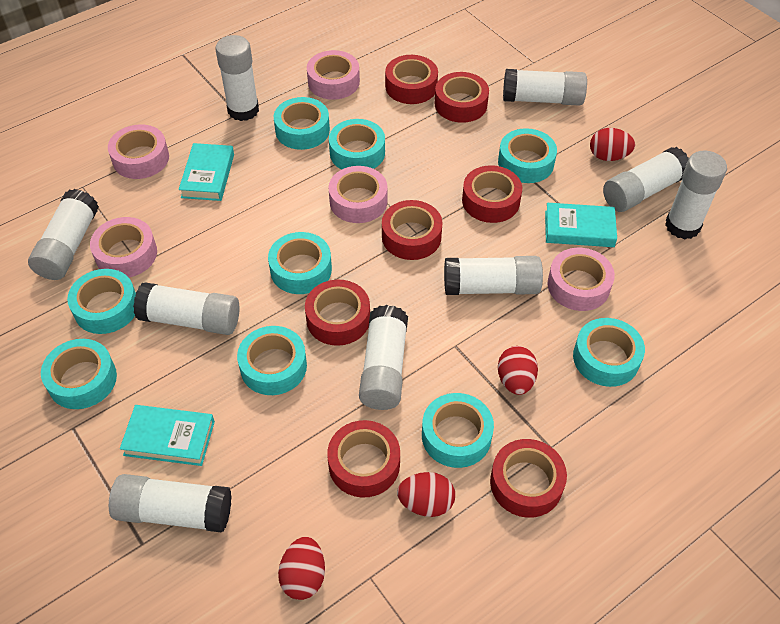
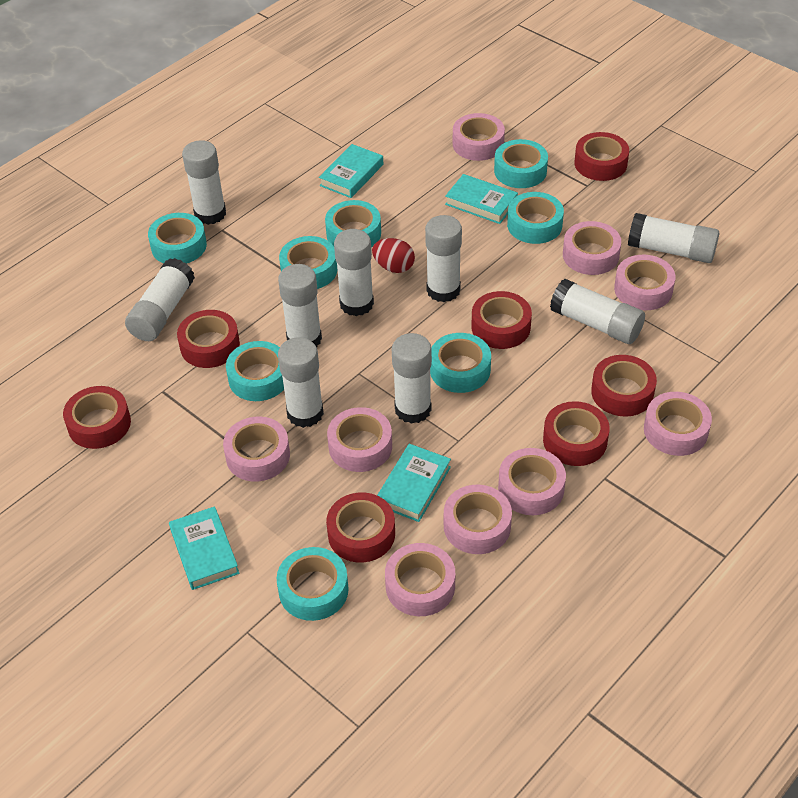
pink tape: [90,217,157,277] [108,124,169,179] [307,50,360,100] [329,166,388,223] [547,248,615,311] = 5 -> [223,416,290,482] [327,407,392,472] [385,543,455,616] [444,485,512,554] [453,113,505,161] [498,448,566,515] [563,221,621,275] [614,255,676,310] [644,392,712,456] = 9
red egg: [278,537,325,600] [397,472,455,517] [498,346,538,395] [590,128,635,161] = 4 -> [372,238,415,273] = 1
turquoise book: [120,405,215,466] [179,143,234,201] [545,203,617,247] = 3 -> [169,507,239,590] [319,144,383,198] [377,444,451,522] [445,174,518,224] = 4
turquoise tape: [41,339,117,409] [67,269,136,334] [237,326,307,395] [268,232,332,294] [274,97,330,150] [329,119,385,169] [422,393,494,468] [498,128,557,183] [573,318,645,387] = 9 -> [148,213,207,263] [226,341,284,401] [277,547,349,621] [279,236,337,289] [325,200,381,247] [430,333,491,393] [494,139,548,188] [507,192,564,244] = 8

